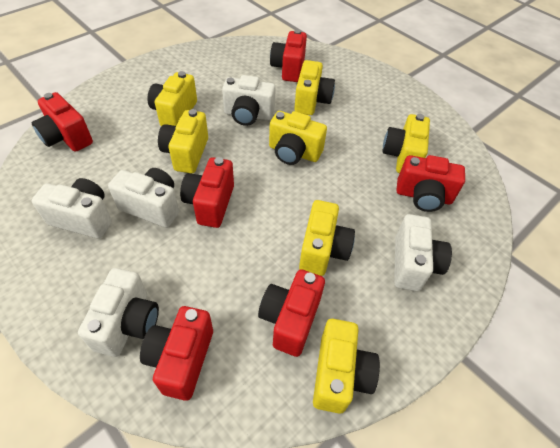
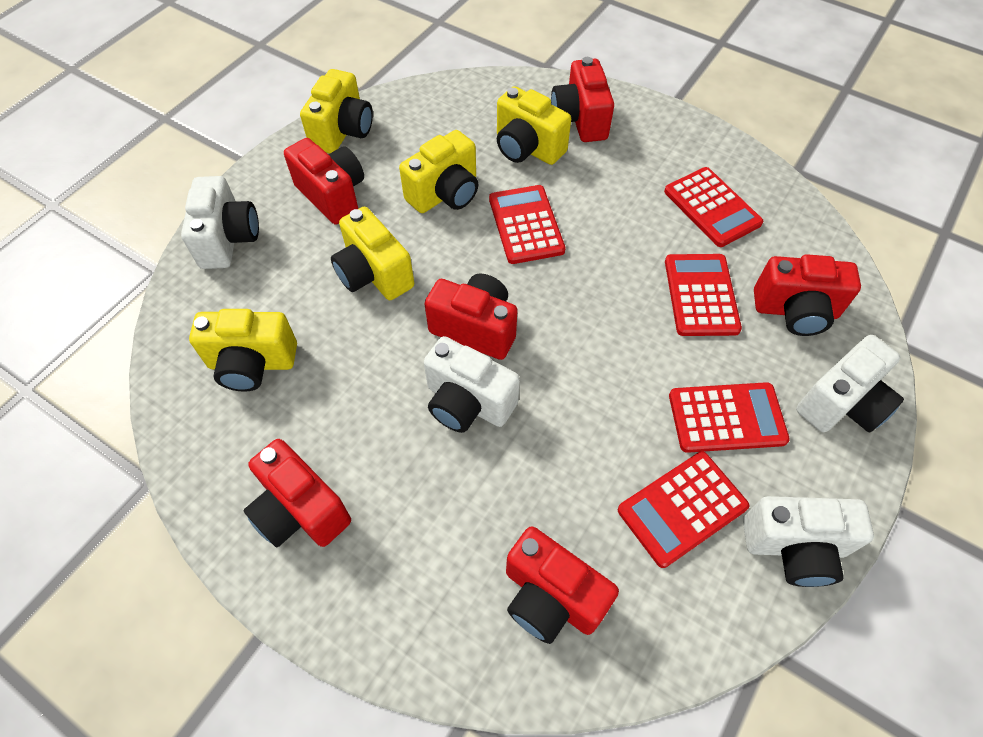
red calculator: none = 0 -> [489,185,566,264] [618,451,749,568] [664,167,763,247] [665,254,742,336] [669,382,790,453] = 5
white camera: [32,178,112,239] [78,268,159,357] [108,168,179,228] [222,75,276,126] [394,214,452,291] = 5 -> [181,176,259,269] [424,336,520,433] [743,496,874,587] [796,335,904,433] = 4
yellow camera: [148,71,197,126] [158,109,208,173] [269,111,327,165] [294,60,335,115] [299,200,355,276] [313,319,380,414] [382,114,430,173] = 7 -> [189,309,297,392] [300,69,373,154] [331,207,414,300] [399,130,478,213] [497,86,571,165] = 5

